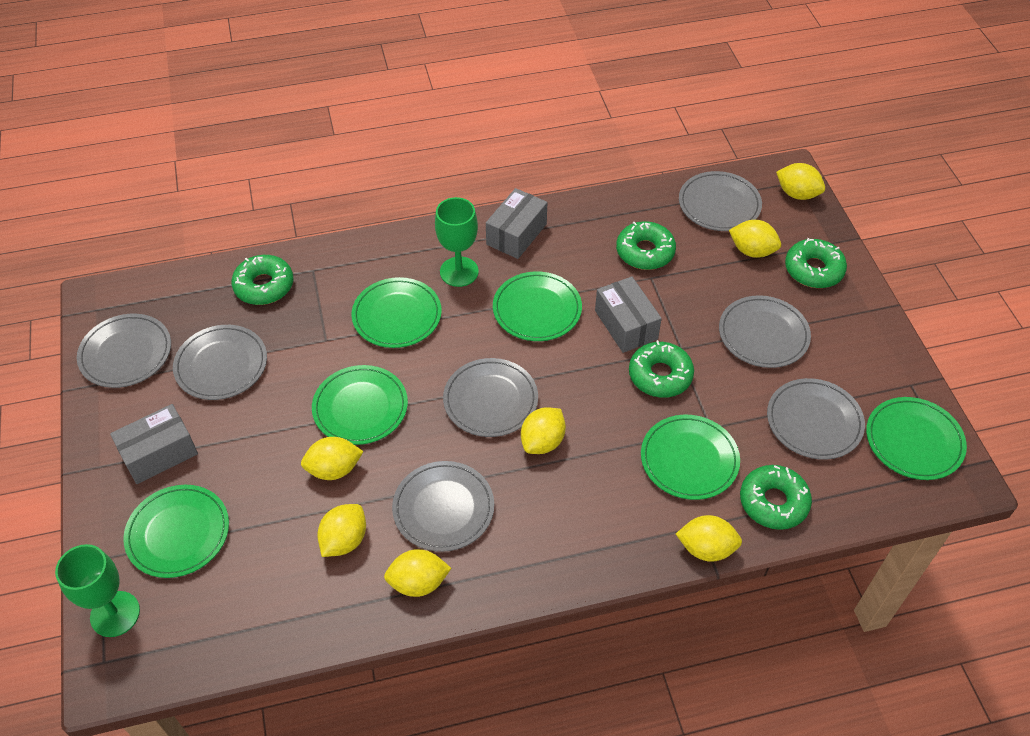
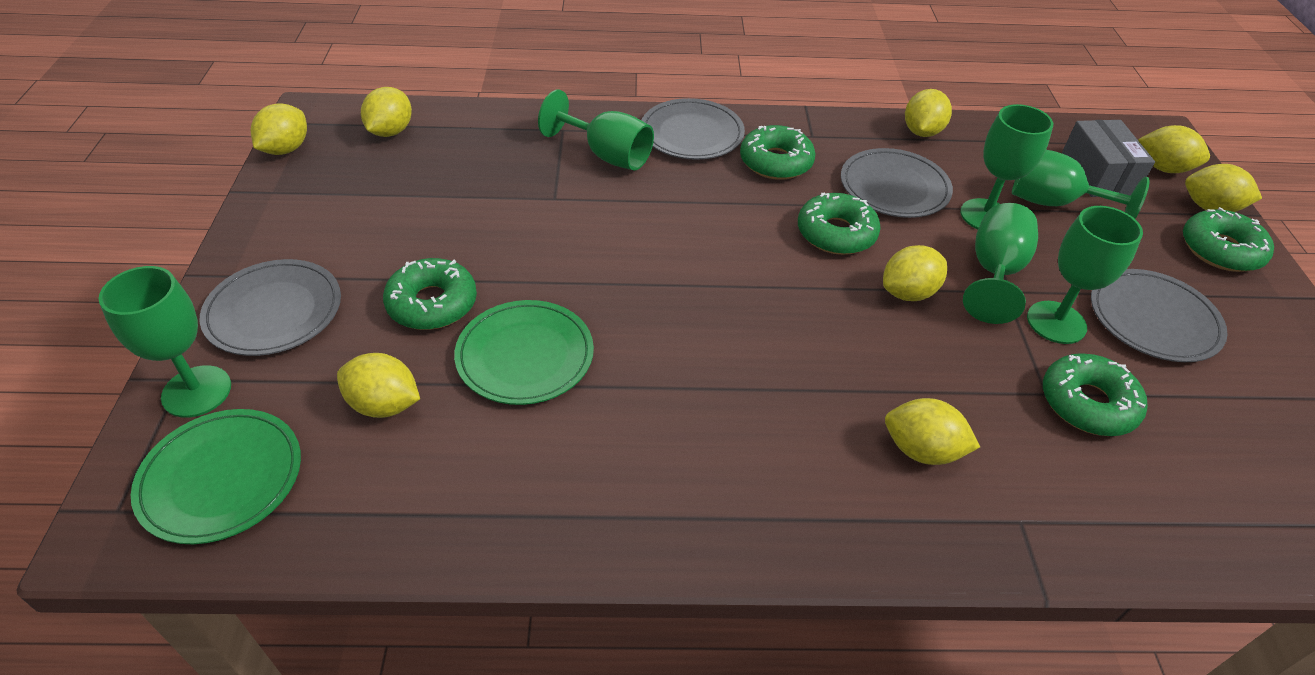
green goblet: [55,544,140,637] [435,197,479,287] = 2 -> [98,266,231,418] [538,90,654,171] [960,104,1053,229] [963,203,1038,324] [1012,150,1150,219] [1027,206,1143,344] = 6
green plate: [123,485,229,578] [312,365,408,445] [352,277,442,348] [493,271,582,341] [641,415,740,500] [866,397,967,480] = 6 -> [131,409,301,544] [454,300,594,405] = 2
grey box: [110,404,198,484] [486,188,547,259] [595,276,662,353] = 3 -> [1062,120,1155,197] = 1
grey plate: [77,314,171,388] [173,325,267,400] [392,461,494,552] [443,358,538,437] [679,171,762,231] [719,295,811,368] [767,378,865,460] = 7 -> [200,259,341,356] [641,98,745,160] [841,148,953,218] [1091,269,1228,362] = 4
yellow lemon: [301,437,364,480] [317,504,366,557] [384,549,451,597] [521,408,566,454] [676,515,742,562] [729,220,781,258] [776,163,825,200] = 7 -> [251,103,307,155] [337,353,420,418] [361,87,412,137] [883,245,947,301] [885,398,980,465] [905,89,952,137] [1138,125,1210,173] [1185,164,1262,212] = 8

